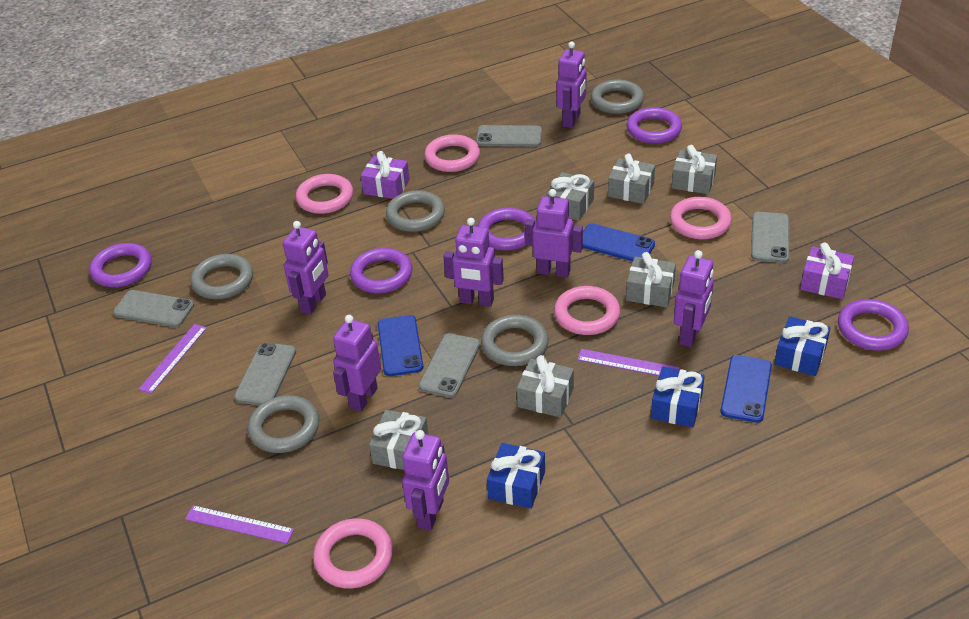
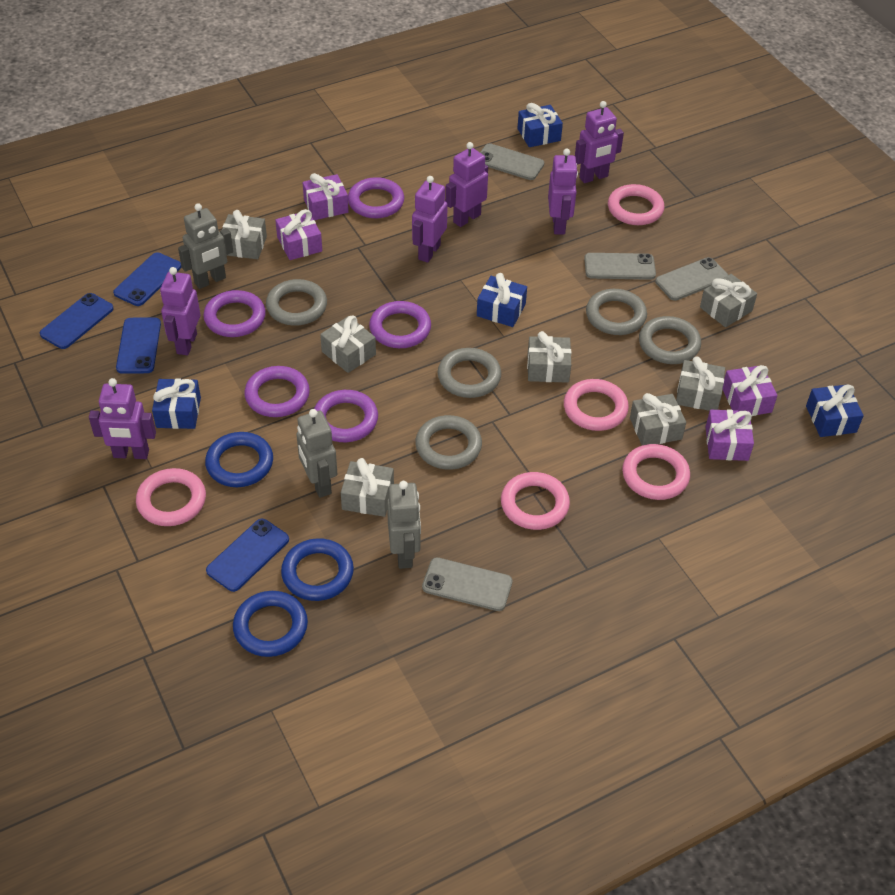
blue gift: [487,443,545,509] [651,367,705,428] [774,316,830,376] = 3 -> [152,378,201,429] [477,273,527,327] [518,103,563,147] [806,384,864,437] = 4
blue phone: [378,315,423,376] [583,223,655,261] [721,355,772,423] = 3 -> [40,293,114,349] [113,252,181,306] [116,317,161,374] [206,519,289,592] = 4
blue ring: none = 0 -> [205,432,273,487] [233,591,308,657] [281,538,354,601] = 3
grey gift: [369,410,429,470] [517,355,574,417] [547,172,594,221] [608,153,655,204] [626,252,676,307] [672,145,717,194] = 6 -> [222,210,267,259] [320,316,376,373] [341,458,394,517] [527,331,571,383] [630,393,686,445] [676,357,725,411] [700,274,757,327] = 7
grey phone: [113,290,194,327] [234,343,296,405] [419,333,480,397] [476,125,542,147] [751,212,789,263] = 5 -> [422,557,513,611] [480,143,544,180] [584,253,656,280] [655,257,728,301] = 4
grey robot: none = 0 -> [178,203,233,289] [296,409,337,498] [387,481,421,569] = 3
purple gift: [361,151,410,199] [800,243,854,299] = 2 -> [275,209,322,260] [303,173,349,220] [706,409,754,461] [723,365,778,416] = 4
purple robot: [283,221,329,315] [333,315,381,412] [402,430,449,531] [443,218,504,307] [525,189,583,278] [556,42,587,128] [674,250,714,348] = 7 -> [89,378,156,459] [160,267,200,355] [412,176,448,263] [445,142,488,227] [548,149,578,234] [575,101,624,183] = 6
purple ruler: [138,324,207,394] [185,505,294,544] [577,349,680,376] = 3 -> none = 0

